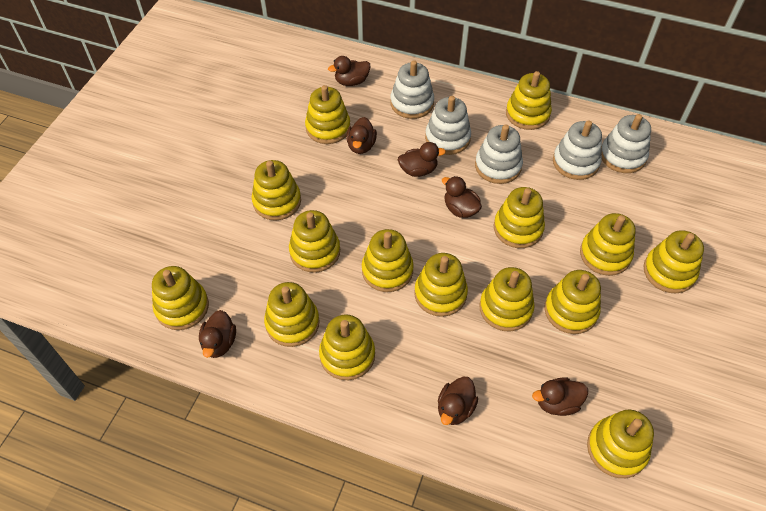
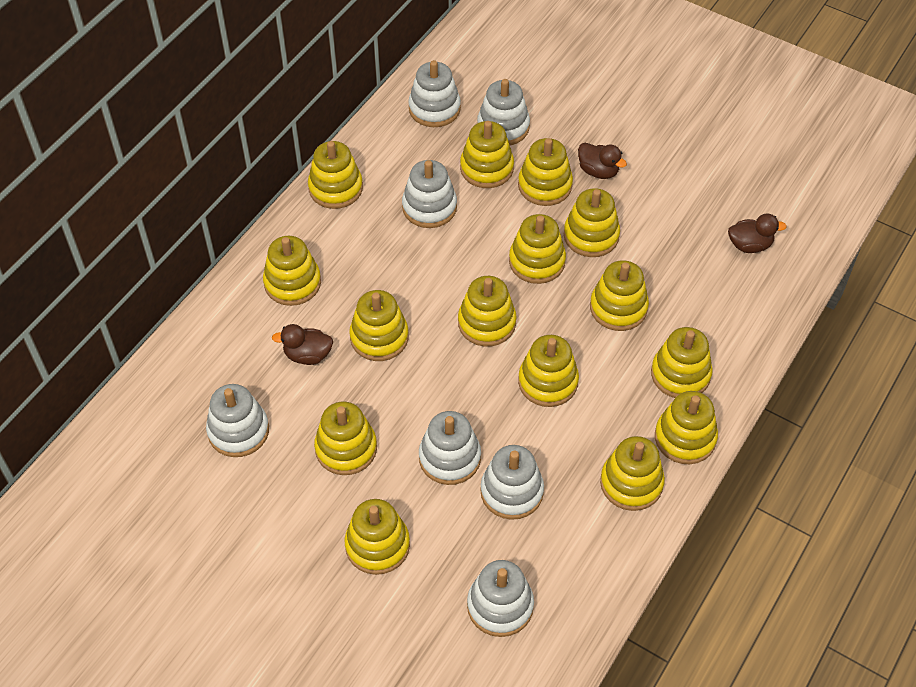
brown duck: [199,310,236,358] [328,56,370,86] [346,117,377,154] [398,142,446,177] [438,377,478,425] [442,176,482,218] [532,377,588,416] = 7 -> [272,324,333,365] [578,143,627,179] [728,213,787,253] = 3
white stacking toy: [390,60,434,119] [425,96,471,155] [475,124,523,184] [553,120,602,180] [601,114,651,173] = 5 -> [206,384,269,457] [402,160,457,228] [408,60,461,127] [419,411,481,485] [467,560,534,637] [477,79,530,145] [480,445,544,520] = 7

